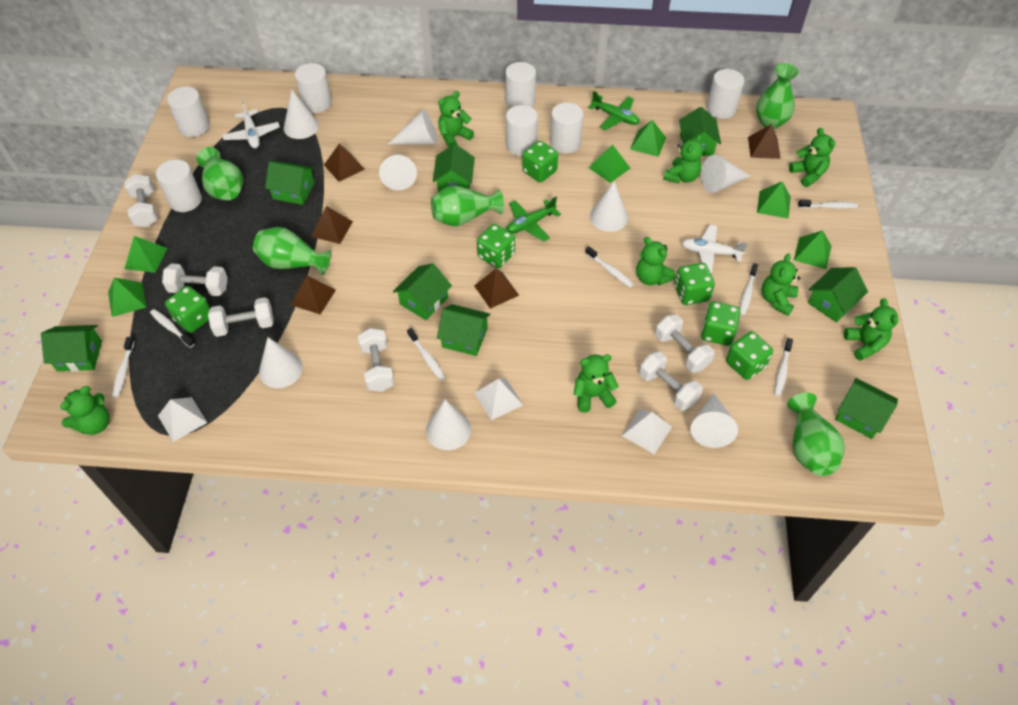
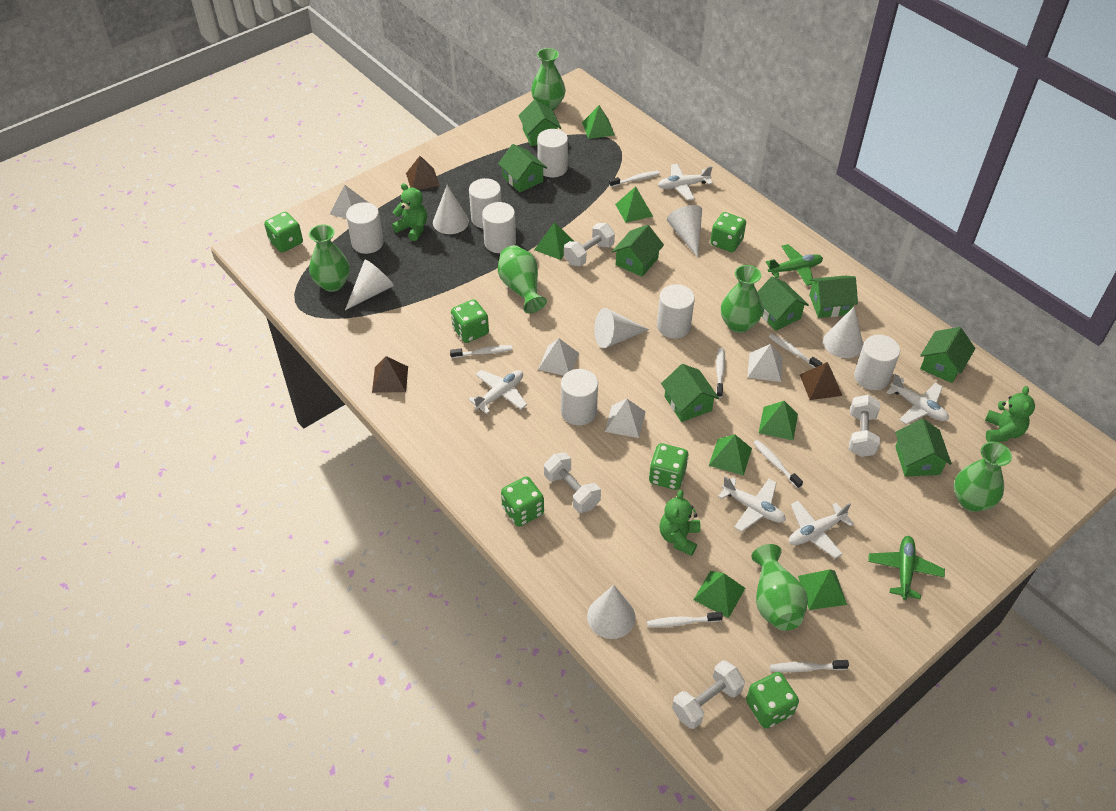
brown pyramid: [291,275,336,315] [311,206,353,244] [324,143,364,182] [474,268,519,309] [748,124,781,159] = 5 -> [372,356,408,393] [406,156,440,190] [800,362,842,400] = 3
green pyramid: [108,278,147,317] [124,236,167,273] [588,144,630,183] [630,120,666,157] [757,182,791,219] [794,230,832,269] = 6 -> [534,222,575,260] [582,105,615,139] [615,187,653,223] [693,571,745,618] [709,435,752,476] [759,401,798,440] [798,569,847,610] = 7
green teddy bear: [60,386,109,435] [438,91,474,147] [574,354,619,413] [636,237,675,285] [663,134,703,183] [761,253,800,316] [789,128,835,187] [844,298,899,361] = 8 -> [392,183,427,241] [660,490,700,556] [985,386,1035,442] = 3
green vase: [197,147,243,200] [253,227,331,275] [431,185,504,226] [756,63,799,129] [787,393,845,476] = 5 -> [309,224,350,292] [498,245,547,313] [531,48,565,110] [721,265,762,333] [752,544,808,631] [954,442,1012,512] = 6
white cone: [259,337,303,388] [284,90,319,139] [379,154,417,190] [388,110,438,145] [426,400,471,450] [590,182,628,232] [690,393,738,448] [701,155,750,193] = 8 -> [345,260,394,310] [433,185,469,234] [587,585,636,639] [594,308,649,348] [667,205,702,257] [823,307,863,358] = 6
white dumbbell: [125,174,158,227] [162,263,228,296] [208,297,274,337] [358,328,394,392] [639,351,703,411] [655,314,714,373] = 6 -> [544,453,601,513] [564,223,615,266] [672,660,745,729] [849,395,880,457] = 4
white plane: [222,101,280,148] [682,225,748,273] = 2 -> [468,370,527,414] [658,164,712,200] [718,476,786,532] [789,501,854,559] [886,374,949,425] = 5
white pyramid: [158,397,208,442] [475,378,523,420] [622,409,672,454] = 3 -> [330,185,369,219] [538,338,579,376] [605,399,646,438] [747,344,783,382] = 4

